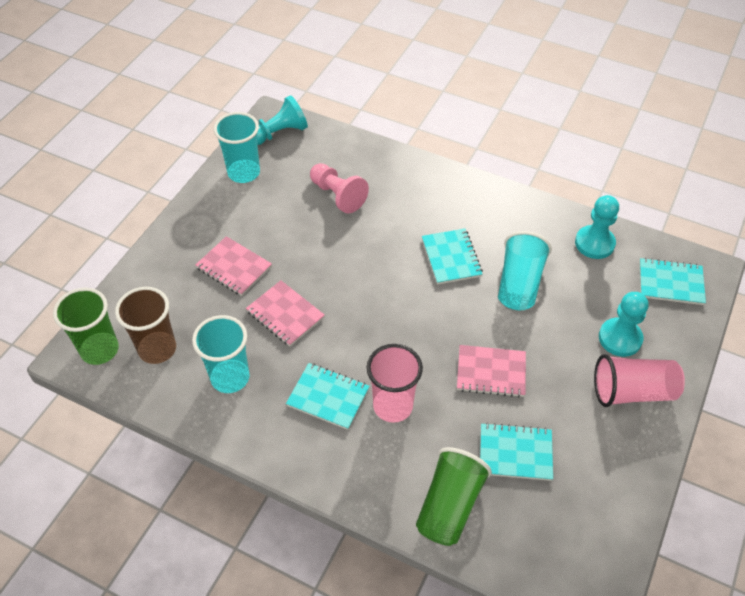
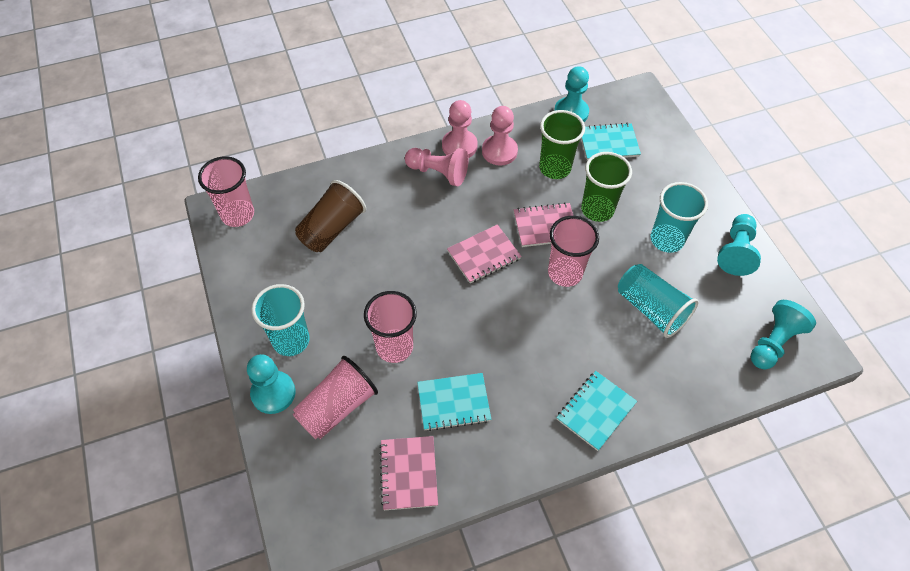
pink cup: [367,344,423,423] [594,354,685,407] = 2 -> [198,156,254,227] [293,356,378,439] [364,291,417,363] [548,216,599,287] = 4
pink pawn: [310,163,369,213] = 1 -> [405,148,469,186] [442,100,478,158] [482,106,518,166] = 3
turquoise notebook: [286,363,370,430] [422,229,483,285] [480,423,553,481] [639,258,706,305] = 4 -> [417,373,491,431] [556,371,637,451] [581,123,641,161] = 3
turquoise pawn: [257,95,308,145] [575,195,619,259] [599,292,648,357] = 3 -> [247,354,295,414] [554,66,589,122] [717,214,761,276] [751,300,816,370] = 4

